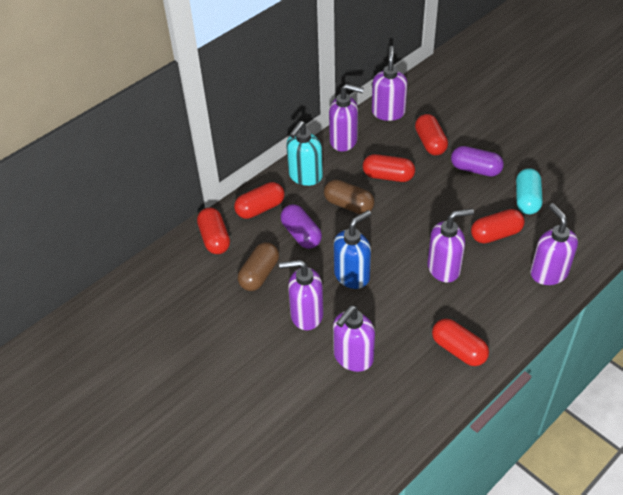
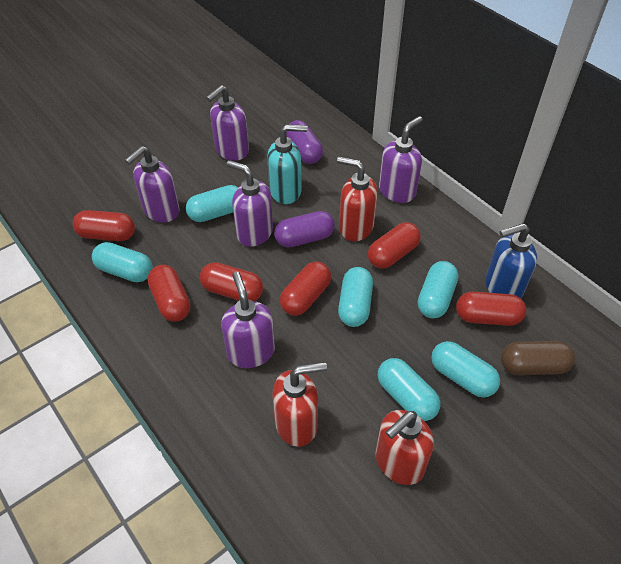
brown capsule: [238,242,279,291] [324,180,374,214] = 2 -> [501,341,575,375] = 1
purple soap dispenser: [279,260,324,330] [329,84,364,151] [333,306,375,372] [372,46,408,121] [427,209,474,283] [530,203,578,285] = 6 -> [125,146,180,223] [206,85,249,161] [221,272,275,368] [226,160,273,247] [379,116,423,203] = 5
red soap dispenser: none = 0 -> [272,362,327,447] [337,157,378,241] [375,410,434,485] = 3
turquoise capsule: [516,168,543,214] = 1 -> [92,242,153,282] [186,185,238,222] [338,267,373,327] [378,358,440,421] [418,261,458,318] [431,341,500,398] = 6

